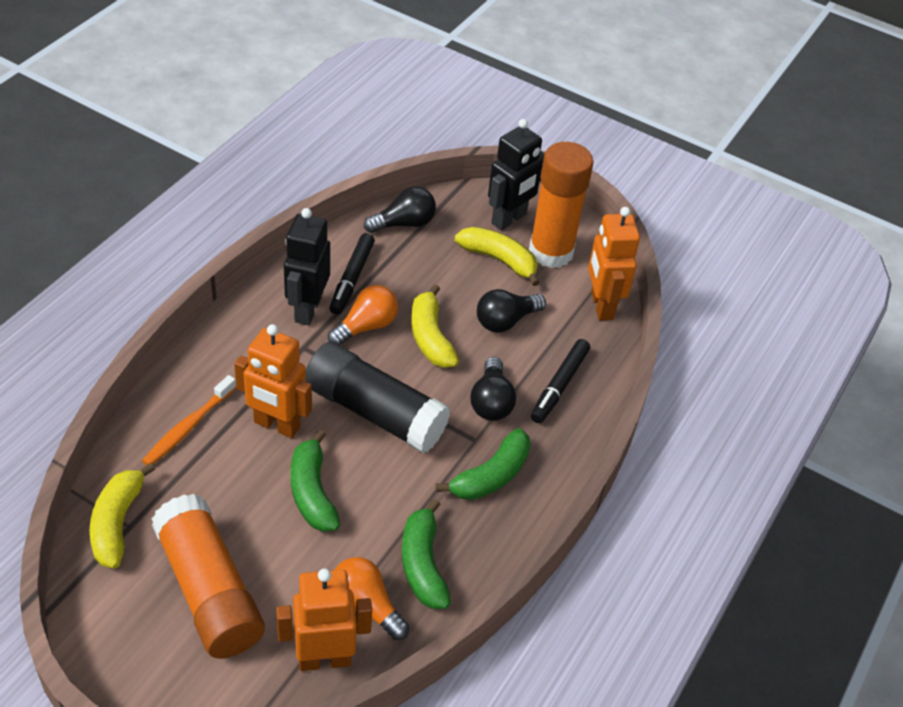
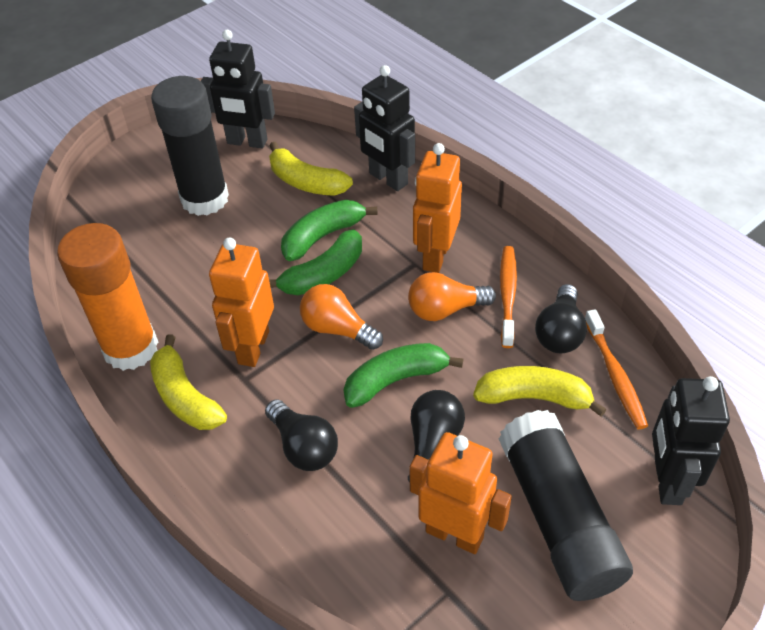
black glue stick: [306,342,451,453] = 1 -> [151,76,229,216] [498,410,633,601] = 2
black marker: [329,233,375,315] [531,339,590,423] = 2 -> none = 0
black robot: [284,208,330,325] [488,119,545,231] = 2 -> [201,30,275,148] [354,65,415,191] [652,376,730,505] = 3
orange glue stick: [151,494,265,659] [529,142,594,268] = 2 -> [57,223,158,371] = 1
orange toothbrush: [142,375,236,465] = 1 -> [500,246,517,348] [585,309,648,429] = 2

